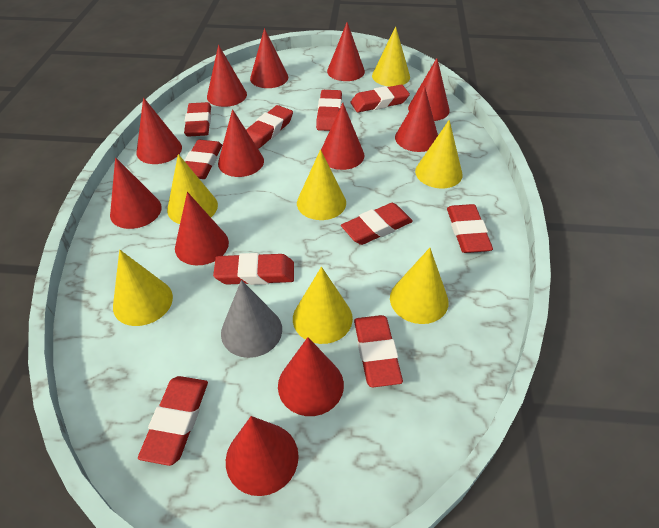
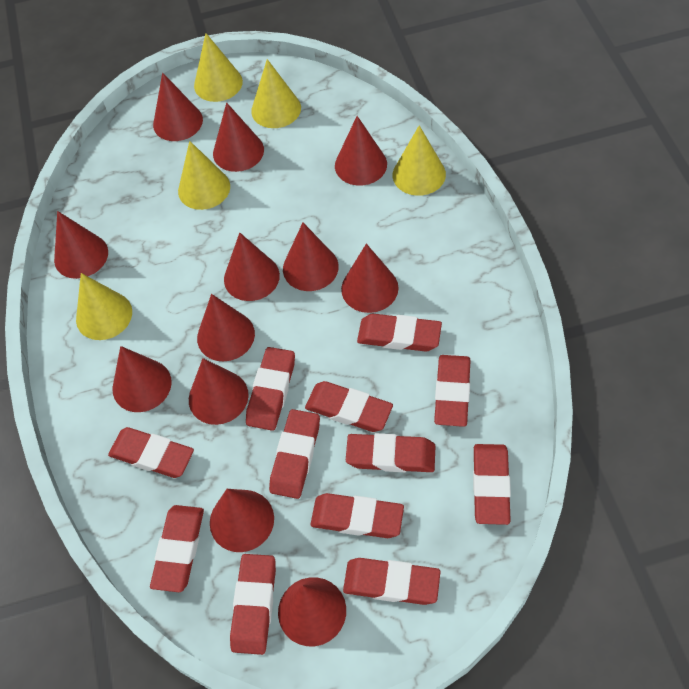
grey cone: [221,280,282,358] = 1 -> none = 0
red eraser: [138,376,208,466] [184,102,211,137] [184,140,222,179] [213,253,294,285] [246,105,293,149] [316,90,342,131] [341,203,413,245] [350,85,410,112] [354,315,403,387] [447,204,493,253] = 10 -> [108,427,194,478] [150,505,204,592] [230,554,276,655] [246,347,295,431] [269,409,320,499] [305,381,393,432] [311,493,404,538] [343,558,440,605] [346,433,435,472] [357,314,442,352] [434,355,470,427] [473,444,511,525] = 12
yellow cone: [113,250,173,326] [167,154,218,224] [293,267,353,344] [297,149,346,220] [372,26,410,87] [390,248,449,324] [415,120,463,188] = 7 -> [76,273,132,340] [178,141,230,210] [194,33,243,102] [251,59,301,128] [393,125,446,196] = 5

